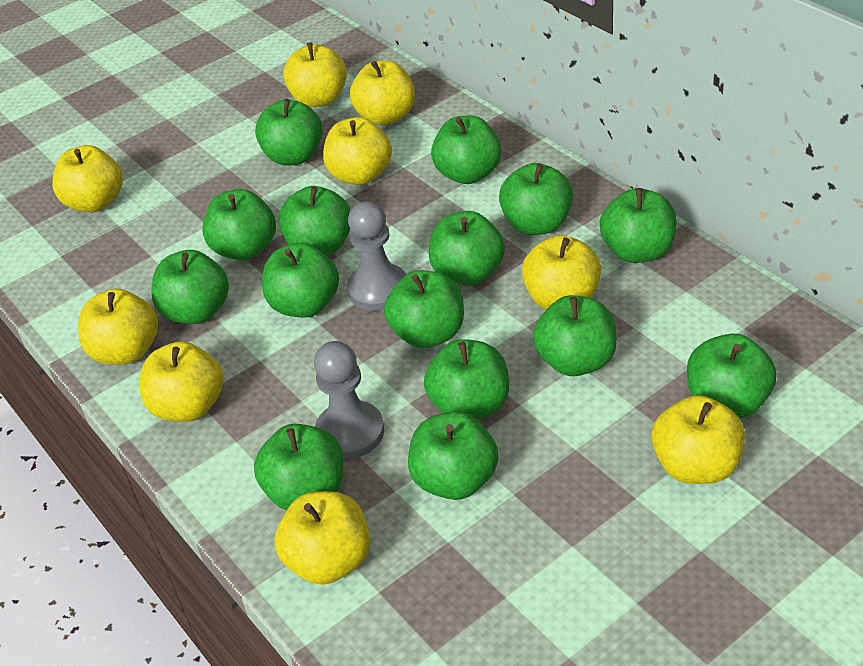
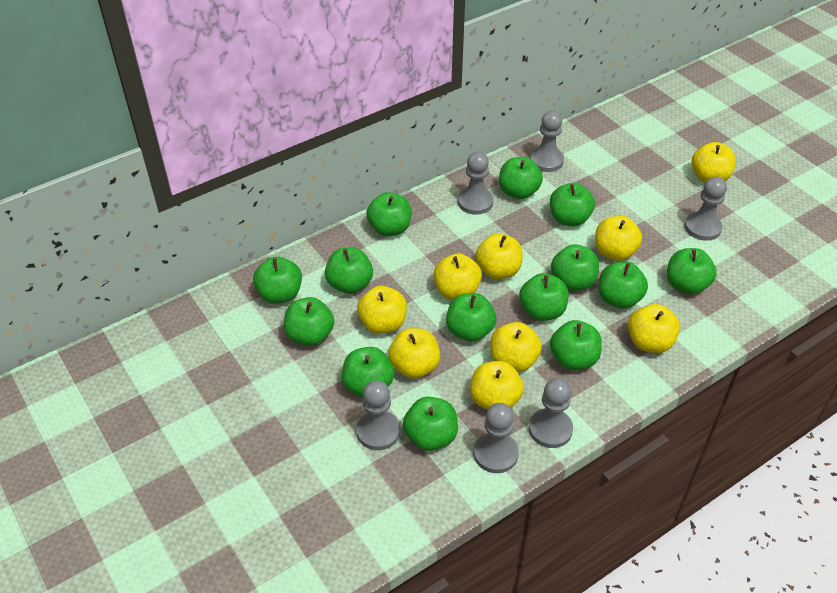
green apple: [151,250,229,324] [202,189,276,260] [254,424,344,510] [255,99,323,166] [262,243,339,317] [279,186,351,256] [384,270,464,348] [408,411,499,500] [424,339,509,420] [429,211,505,286] [431,115,501,184] [499,163,573,235] [533,295,617,376] [600,188,677,263] [687,333,777,418] = 15 -> [253,257,302,304] [284,297,334,346] [325,247,373,294] [342,347,395,397] [366,192,412,236] [403,397,458,451] [446,293,496,342] [499,157,543,199] [519,273,568,321] [550,183,595,226] [550,320,602,370] [551,244,599,291] [599,262,648,309] [667,248,717,295] = 14
grey pawn: [314,341,384,459] [347,201,407,311] = 2 -> [356,380,400,450] [458,152,493,215] [474,403,519,473] [529,378,573,448] [530,111,564,172] [684,177,727,241] = 6

